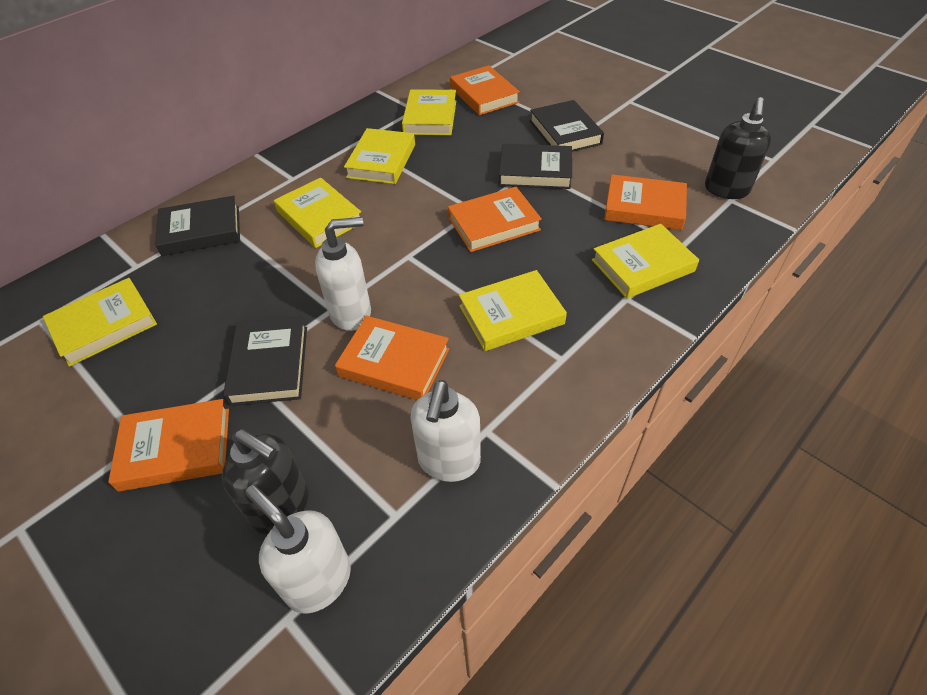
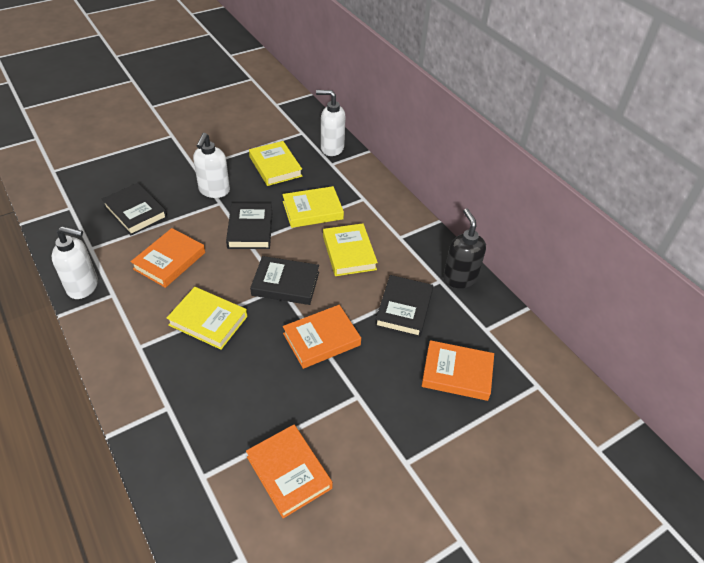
black soap dispenser: [222,429,308,534] [705,97,771,199] = 2 -> [443,208,486,288] = 1
orange book: [108,399,229,492] [335,316,449,400] [448,187,542,252] [450,65,520,115] [604,174,687,230] = 5 -> [130,228,205,288] [246,425,333,518] [283,305,361,369] [421,340,494,401] = 4
yellow book: [43,278,157,367] [274,178,361,248] [344,128,415,184] [402,89,456,135] [459,270,567,351] [592,224,699,299] = 6 -> [167,287,247,350] [249,141,302,186] [282,186,344,228] [323,223,378,276] = 4

